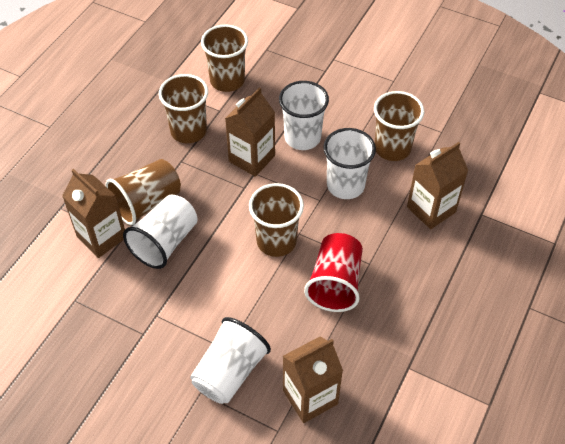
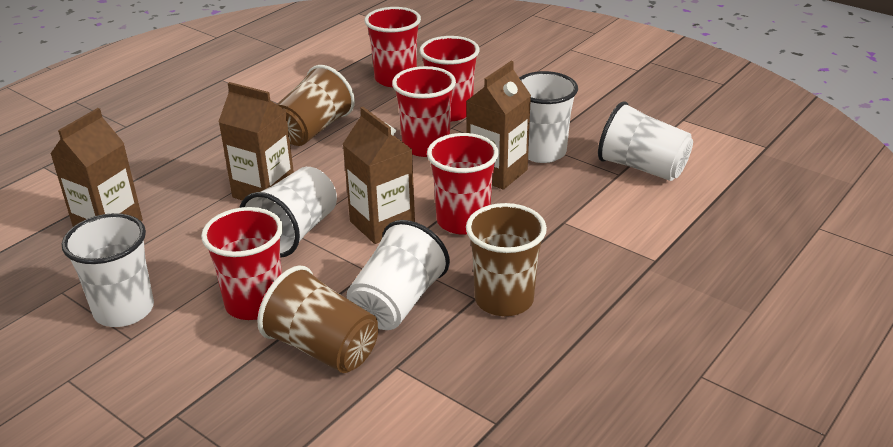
brown cup: [105,159,181,225] [159,74,208,143] [201,24,248,92] [249,183,304,257] [374,91,424,161] = 5 -> [257,265,378,373] [277,65,355,146] [466,203,547,316] = 3
red cup: [304,233,363,312] = 1 -> [201,207,283,320] [365,7,421,87] [392,66,456,157] [420,36,480,121] [427,133,499,235] = 5
white cup: [123,194,198,269] [190,317,271,404] [279,81,329,150] [323,128,376,199] = 4 -> [62,213,154,327] [239,167,337,258] [347,220,450,330] [519,71,578,163] [598,101,693,181] = 5

